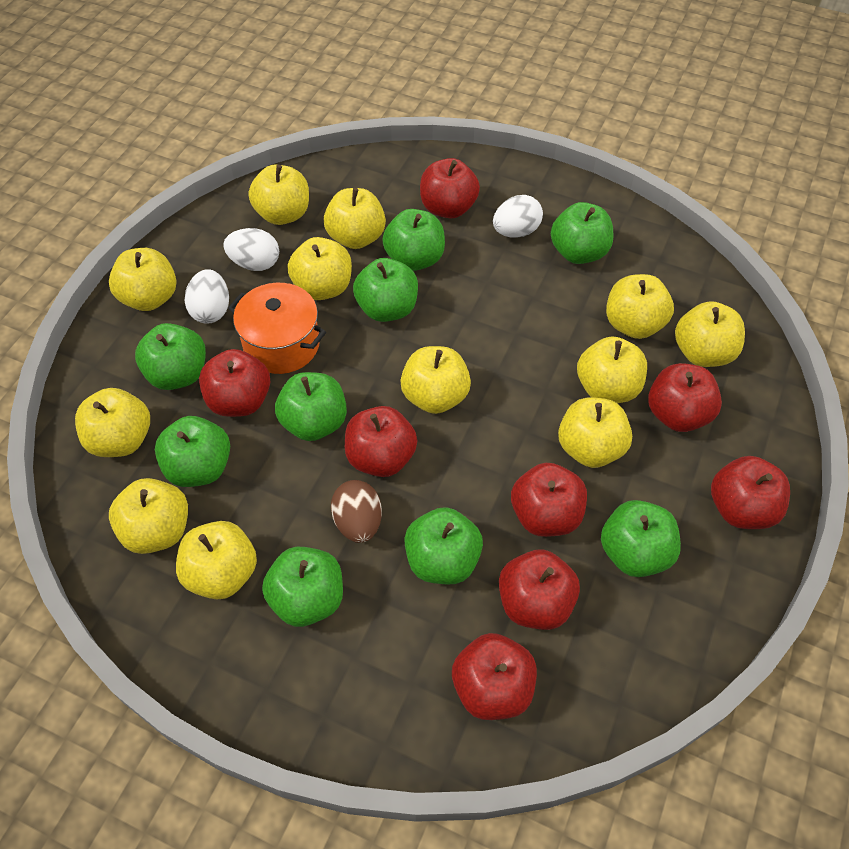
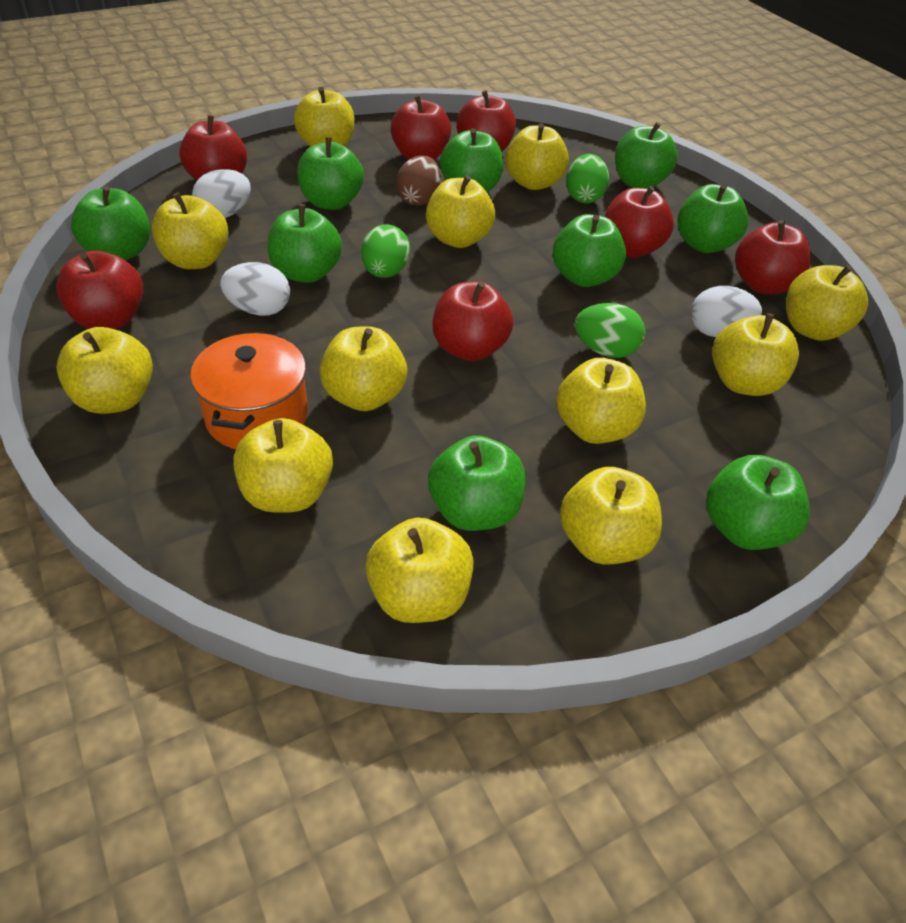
green egg: none = 0 -> [361,224,410,278] [566,154,609,203] [575,303,645,358] = 3
red apple: [199,349,270,417] [345,406,417,477] [420,158,480,218] [452,633,537,720] [499,549,580,630] [511,463,587,537] [648,363,722,432] [711,456,790,529] = 8 -> [56,251,143,329] [179,115,247,180] [390,95,451,160] [433,281,513,361] [456,90,516,152] [605,186,674,258] [735,220,811,294] = 7

